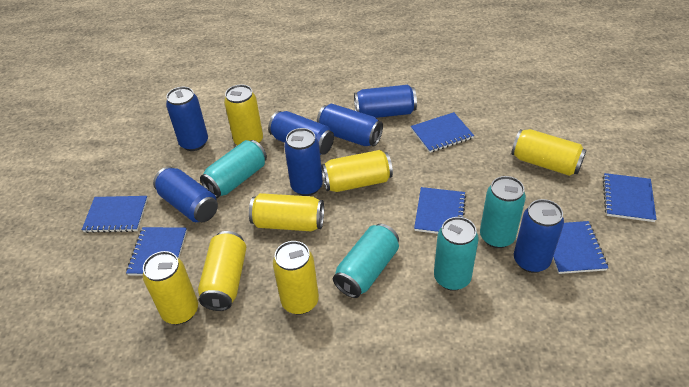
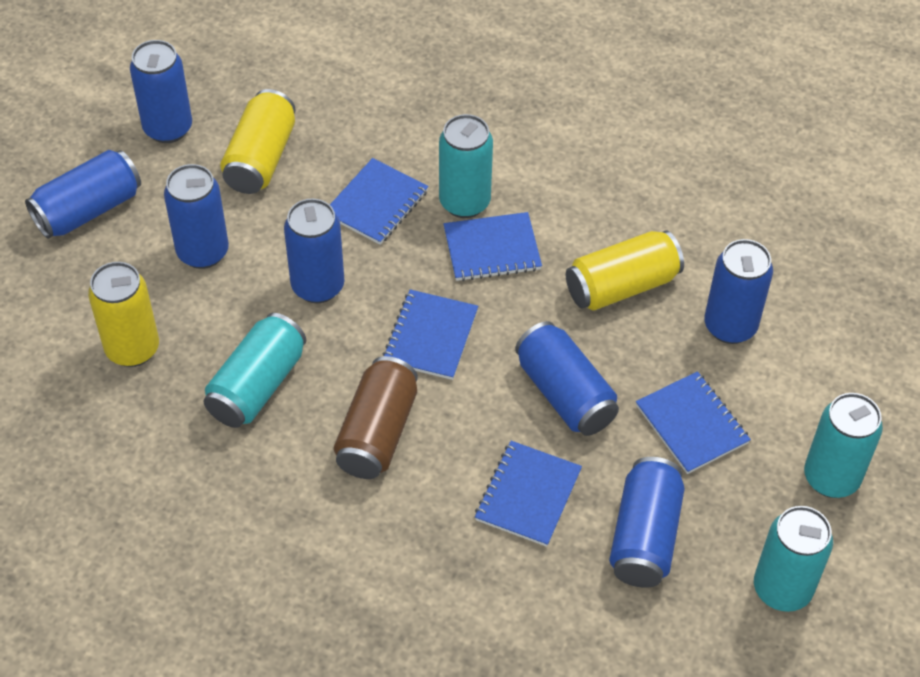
blue notebook: [82,196,148,233] [126,227,187,276] [411,112,474,153] [414,187,466,234] [553,221,608,274] [602,173,657,222] = 6 -> [330,158,428,245] [383,289,478,380] [443,212,542,281] [475,441,582,547] [636,371,751,474] = 5
brown can: none = 0 -> [334,356,418,479] = 1
yellow can: [143,251,198,324] [198,231,246,311] [224,84,263,145] [249,193,324,231] [273,241,319,315] [321,150,393,192] [511,129,586,176] = 7 -> [88,262,159,367] [220,89,295,194] [566,230,684,310] = 3

